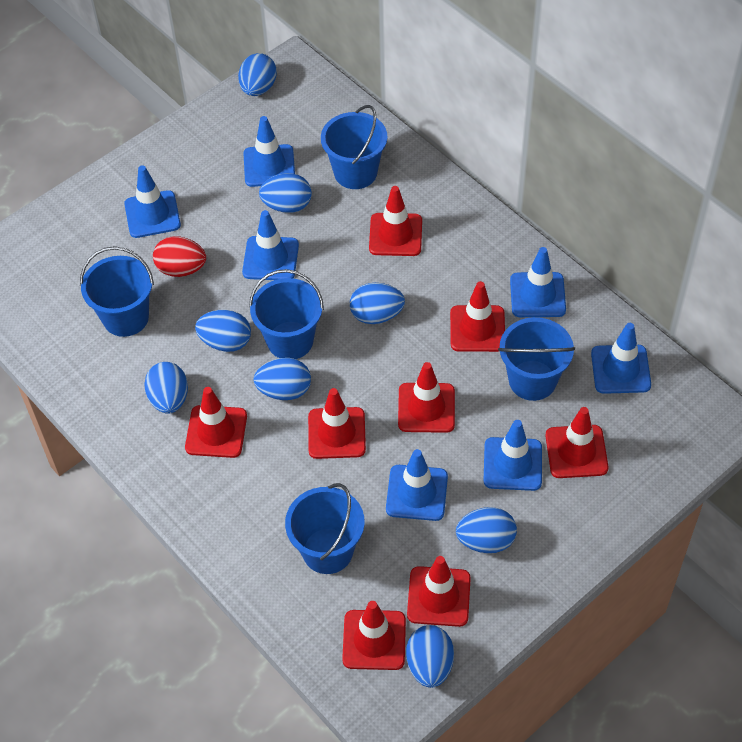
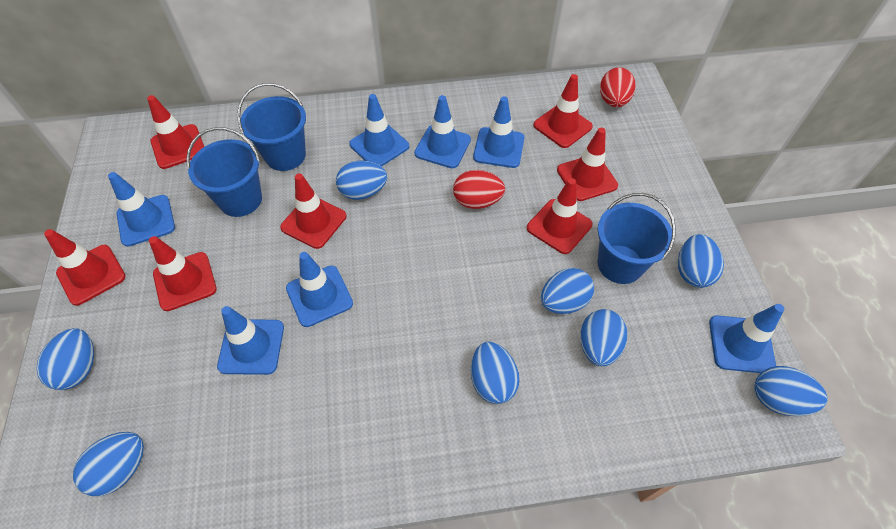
blue bucket: [80,246,154,337] [249,269,324,359] [285,483,365,574] [321,105,387,189] [498,317,575,401] = 5 -> [186,127,262,217] [237,83,306,171] [597,193,676,284] = 3
red egg: [153,236,206,277] = 1 -> [453,170,505,209] [600,67,635,107] = 2
red traffic cone: [185,387,247,458] [308,388,366,459] [342,601,406,670] [369,186,422,256] [398,362,455,433] [407,556,471,627] [450,281,505,352] [546,407,608,478] = 8 -> [44,229,126,306] [147,95,204,169] [149,236,217,311] [280,173,346,249] [527,178,592,254] [533,74,593,148] [557,128,618,201] = 7

